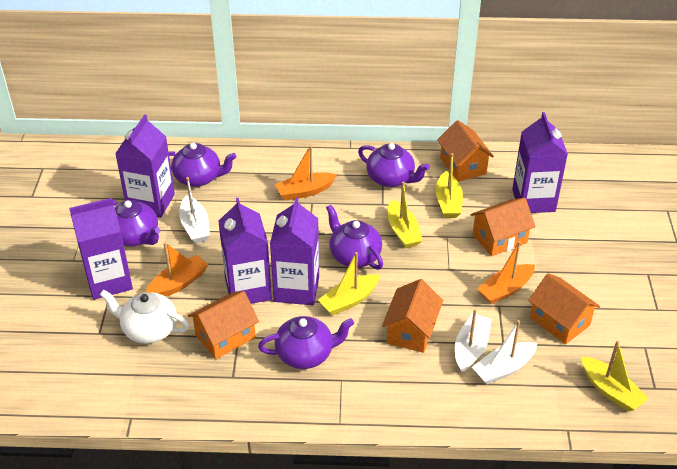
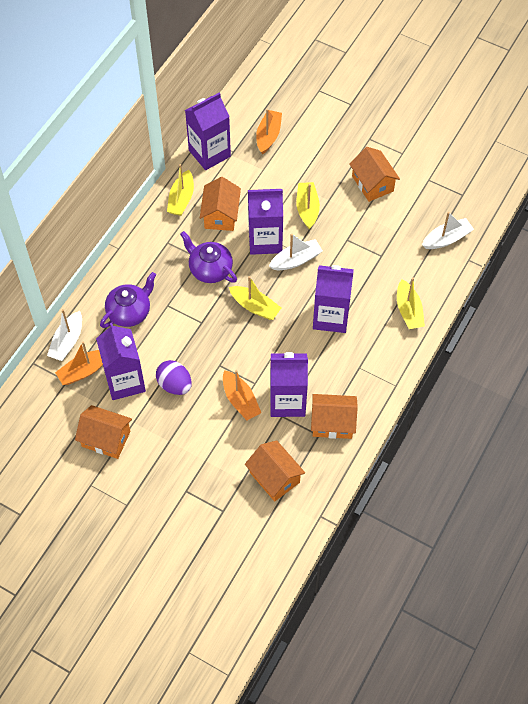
purple egg: none = 0 -> [156,360,192,395] = 1
purple teapot: [113,200,160,247] [169,143,237,187] [258,316,354,369] [326,205,383,270] [358,143,430,187] = 5 -> [100,272,156,328] [180,231,237,283] = 2
white teapot: [100,290,189,344] = 1 -> none = 0

